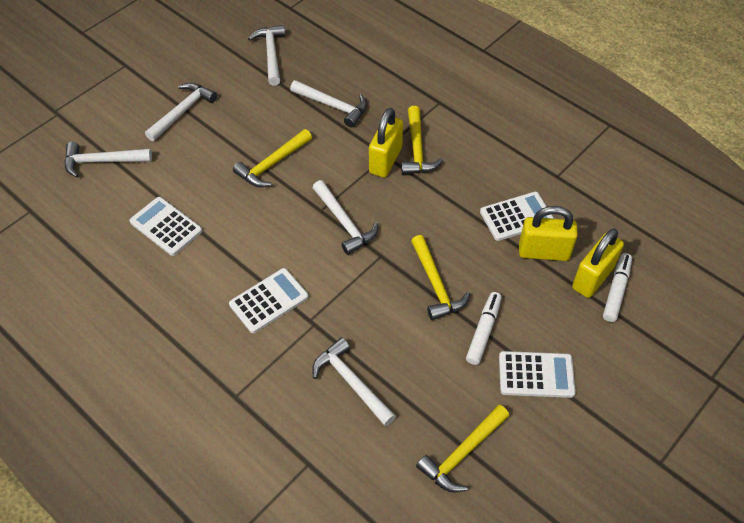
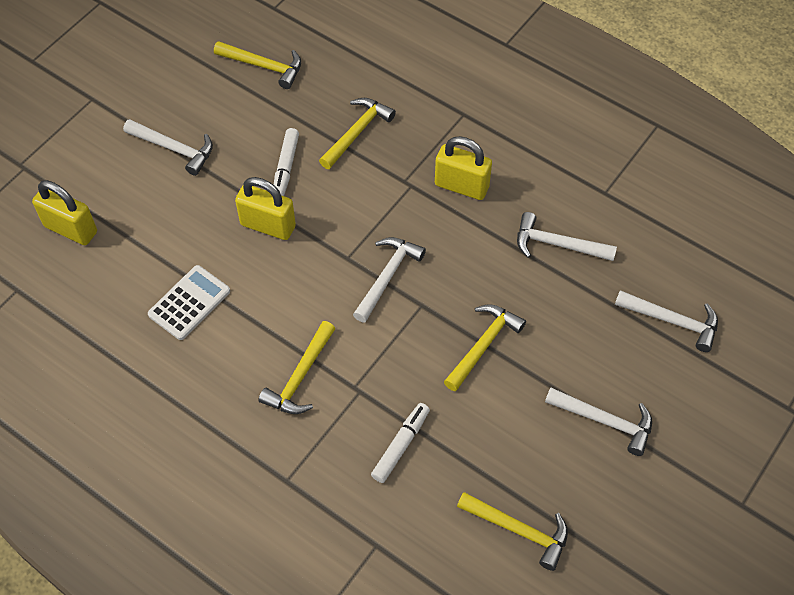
white calculator: [129,197,202,256] [229,268,309,333] [480,192,554,241] [499,351,576,398] = 4 -> [148,265,230,340] = 1
white hammer: [64,142,152,177] [145,83,217,141] [248,25,286,86] [290,80,367,128] [312,337,396,426] [313,180,378,255] = 6 -> [123,119,213,176] [353,237,426,323] [517,212,617,261] [545,388,652,456] [615,290,718,352] = 5
yellow hammer: [233,129,312,187] [401,106,443,175] [411,235,470,320] [416,405,509,492] = 4 -> [214,41,301,89] [258,321,336,414] [319,98,396,169] [444,304,526,391] [457,492,568,571] = 5

